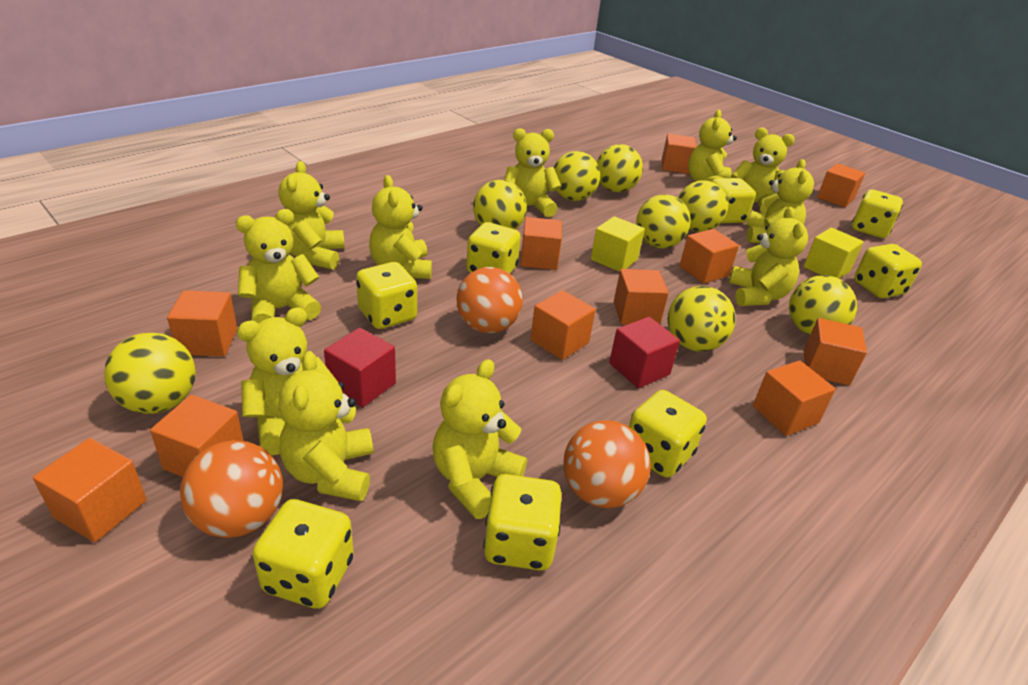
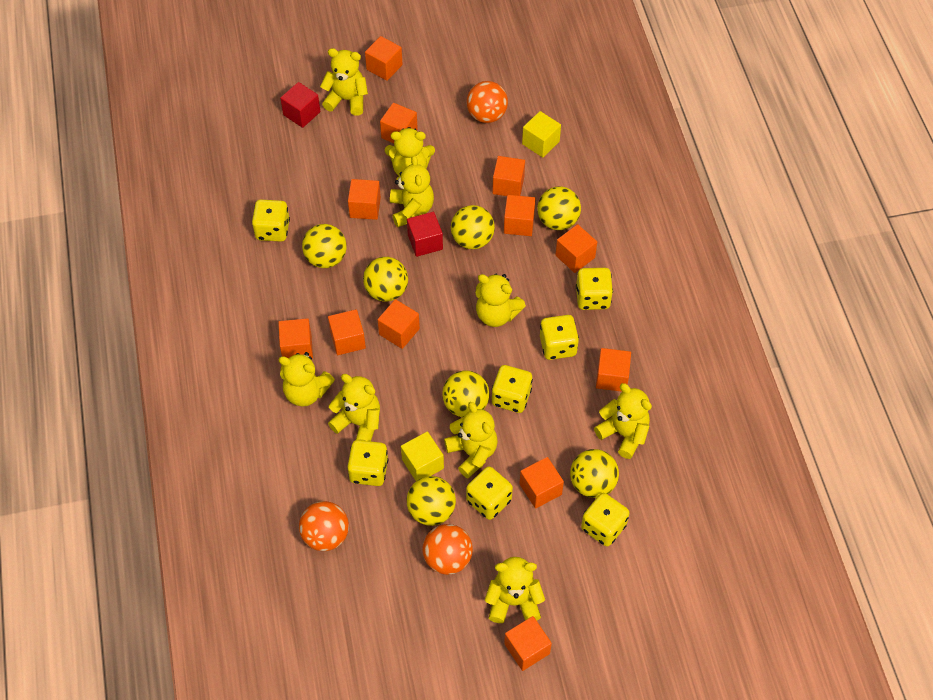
orange cube: [33,438,147,542] [150,395,244,477] [167,291,237,356] [521,217,562,270] [530,290,596,360] [614,269,669,325] [662,134,696,174] [679,229,739,284] [753,360,836,436] [804,318,867,385] [817,164,865,207] = 11 -> [278,318,313,358] [328,309,366,355] [348,179,381,220] [365,36,403,81] [378,299,420,349] [380,103,418,143] [493,156,525,196] [504,195,536,236] [504,616,552,671] [519,457,564,509] [556,224,597,273] [596,348,631,392] = 12
yellow ball: [104,333,196,414] [473,180,527,229] [554,151,600,201] [597,144,643,192] [636,194,691,249] [667,286,736,352] [678,180,728,232] [789,275,857,335] = 8 -> [302,224,347,268] [363,257,408,302] [407,476,456,526] [442,370,489,417] [451,205,495,249] [538,186,581,230] [570,449,619,498] = 7
yellow dice: [252,499,354,609] [356,262,417,329] [466,222,521,273] [483,474,562,571] [629,390,707,478] [712,178,756,223] [852,189,903,238] [854,244,922,298] = 8 -> [252,200,290,242] [347,440,388,486] [466,466,513,520] [492,365,533,413] [540,315,579,360] [576,268,613,310] [581,493,630,546] = 7
yellow teddy bear: [236,209,321,323] [237,307,339,456] [278,161,345,270] [278,351,373,501] [369,175,432,279] [433,359,527,519] [504,128,561,217] [688,110,737,182] [729,207,808,306] [731,128,795,214] [747,159,814,243] = 11 -> [278,352,335,407] [320,48,368,116] [328,374,380,441] [385,127,435,176] [390,156,434,227] [444,402,498,478] [475,273,526,327] [485,557,545,623] [594,383,652,459] = 9

